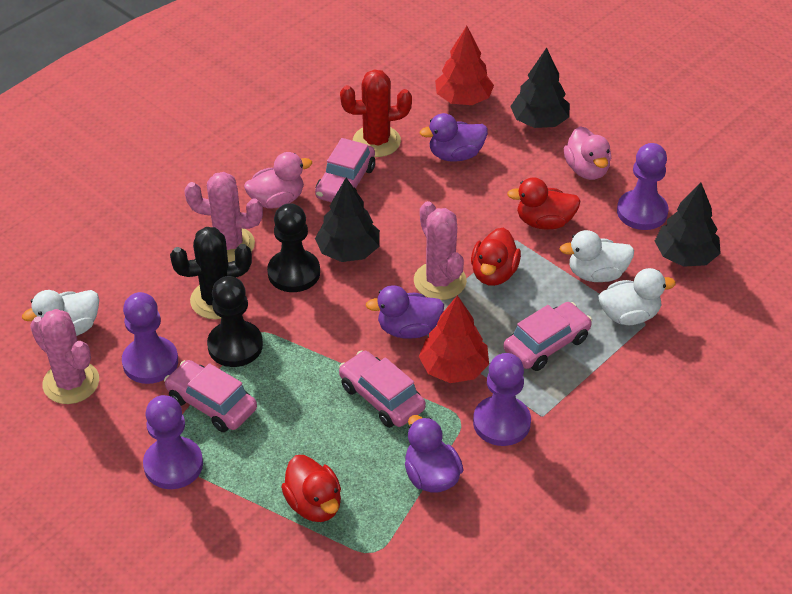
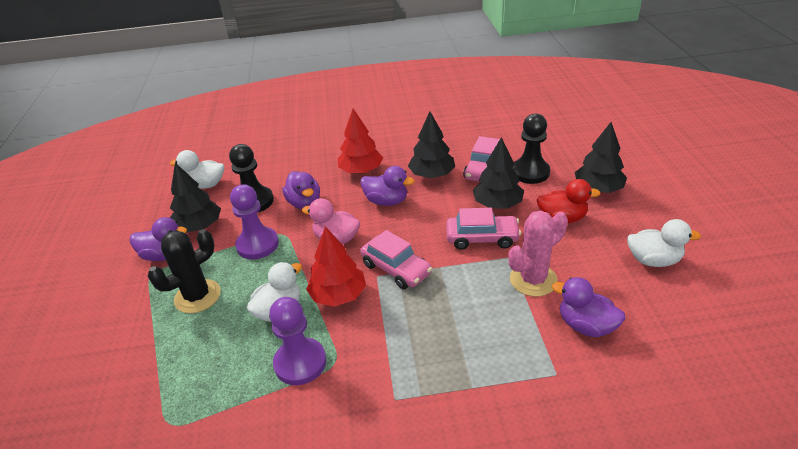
black tree: [315,178,380,262] [510,48,570,128] [655,183,721,267] = 3 -> [170,163,221,233] [408,111,455,178] [473,137,524,209] [575,122,627,193] = 4
pink cactus: [30,309,99,404] [184,172,263,262] [414,201,467,300] = 3 -> [508,211,568,297] = 1
pink car: [164,360,257,432] [315,138,375,202] [339,350,426,428] [503,302,592,371] = 4 -> [360,230,432,289] [446,208,521,250] [463,136,500,182] = 3
pink duck: [244,152,312,208] [564,126,611,180] = 2 -> [302,198,360,244] = 1
purple duck: [366,285,444,338] [405,415,463,493] [420,113,488,162] = 3 -> [130,217,187,261] [282,171,320,209] [360,166,414,206] [552,277,625,337] = 4
purple pawn: [122,292,178,384] [143,395,203,489] [473,353,531,446] [617,143,668,230] = 4 -> [230,184,279,259] [269,297,326,385] = 2
red cactus: [340,69,412,157] = 1 -> none = 0
red duck: [281,455,341,522] [471,228,521,286] [507,177,580,230] = 3 -> [537,179,601,223] = 1

